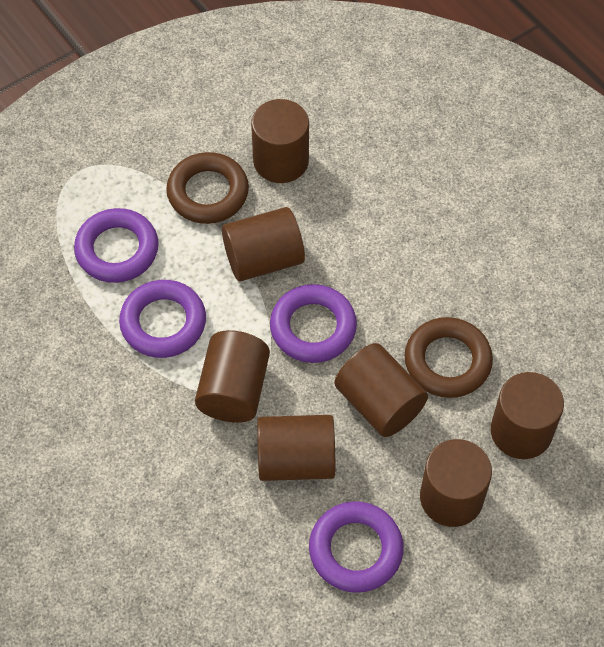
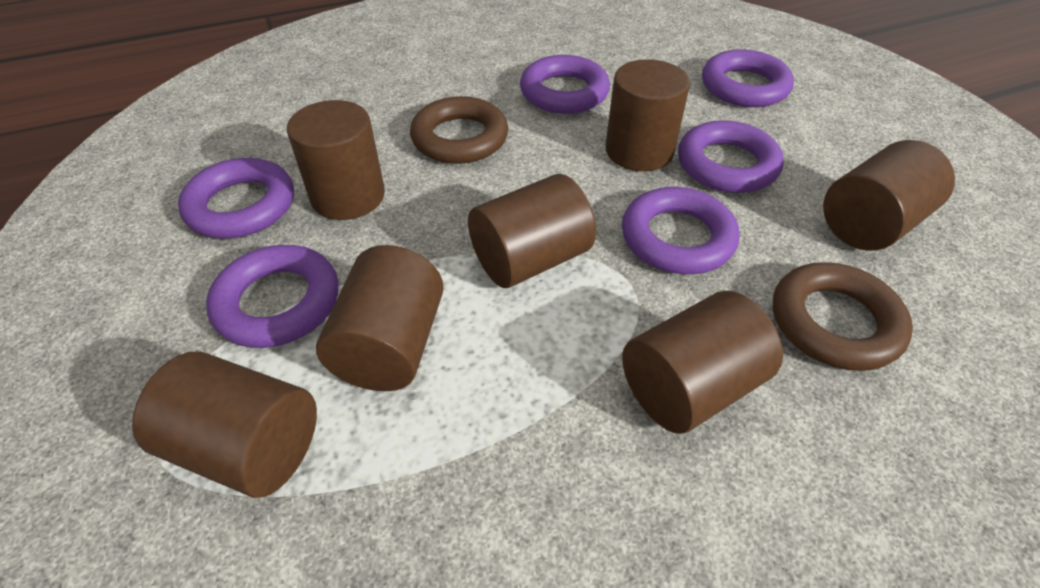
purple ring: [74,208,159,283] [119,280,206,358] [270,284,357,363] [309,501,404,593] = 4 -> [178,158,294,238] [206,245,339,348] [520,55,610,114] [622,187,739,274] [678,120,784,193] [702,49,794,107] = 6

